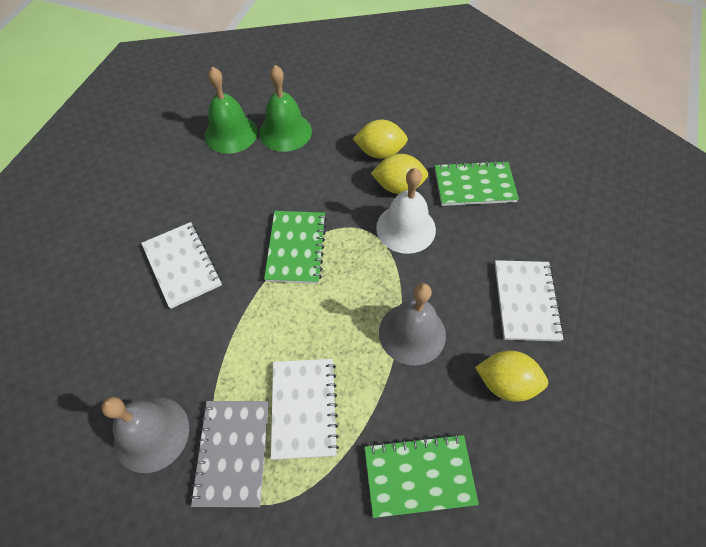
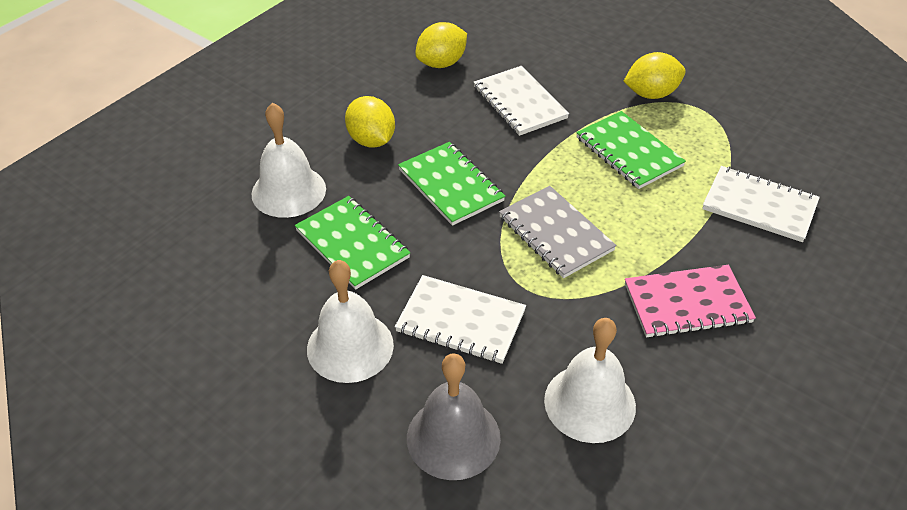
green bell: [204,67,258,154] [259,65,312,152] = 2 -> none = 0
grey bell: [101,397,189,473] [379,283,446,366] = 2 -> [407,353,501,480] = 1
pink notebook: none = 0 -> [625,265,756,338] = 1
white bell: [376,168,436,254] = 1 -> [251,103,326,218] [307,260,394,383] [544,318,636,443] = 3

